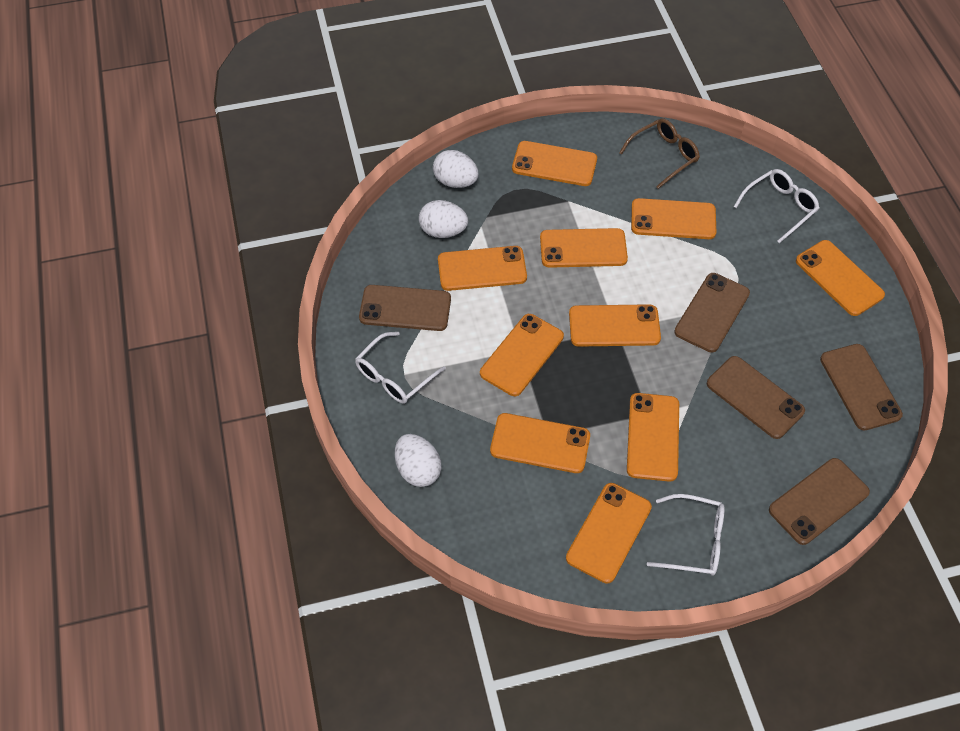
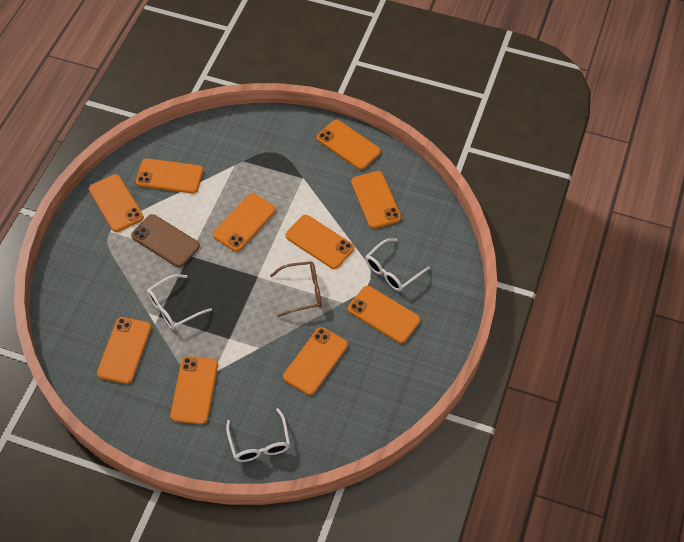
brown phone: [359,285,451,331] [674,273,750,353] [707,356,805,439] [769,458,870,545] [820,344,903,430] = 5 -> [131,214,200,267] = 1
white egg: [395,434,442,487] [419,200,468,238] [433,150,479,188] = 3 -> none = 0

